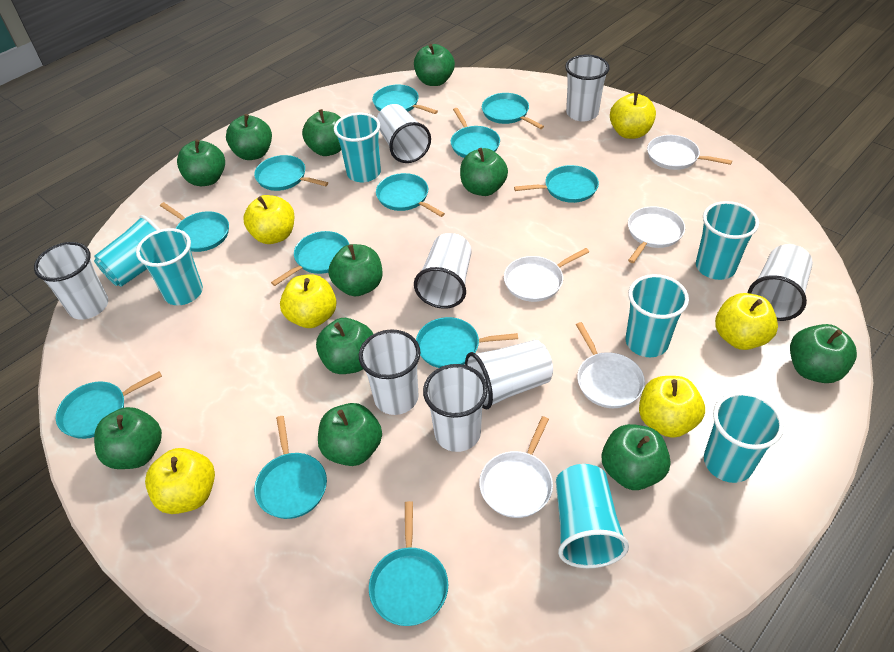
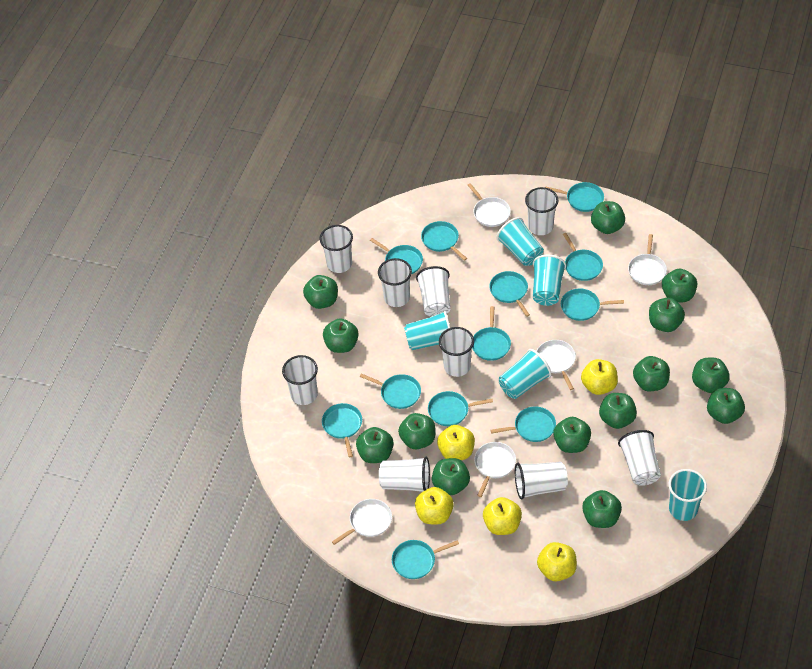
green apple: [94,407,162,469] [177,140,225,186] [226,114,272,160] [302,109,341,156] [316,318,373,374] [318,403,382,466] [328,244,382,296] [414,44,455,86] [460,148,508,196] [602,424,670,490] [790,324,857,383] = 11 -> [303,275,338,309] [323,318,359,353] [356,427,394,463] [398,413,435,449] [432,458,470,495] [553,417,591,453] [582,490,622,528] [591,201,625,234] [599,393,637,429] [633,356,670,391] [649,298,685,332] [662,269,697,302] [692,358,730,393] [707,388,745,424] = 14
turquoise cup: [94,215,160,287] [136,228,203,305] [334,113,381,182] [556,464,629,568] [626,274,689,357] [696,201,759,280] [704,392,784,483] = 7 -> [404,311,450,350] [496,217,544,266] [499,349,552,399] [533,255,566,306] [669,469,707,521] = 5
white cup: [34,242,108,320] [359,330,420,415] [377,104,431,163] [414,233,472,309] [423,364,488,452] [465,340,553,409] [565,55,610,122] [748,244,813,321] = 8 -> [282,355,318,405] [320,225,353,273] [378,258,412,307] [379,457,430,492] [416,266,450,317] [439,327,474,377] [515,462,568,500] [525,187,558,235] [618,430,661,486] = 9
yellow apple: [145,448,215,514] [243,195,294,244] [280,274,337,328] [610,92,656,139] [639,376,705,438] [715,293,778,350] = 6 -> [415,487,454,524] [437,425,475,460] [483,497,522,535] [537,542,577,581] [581,359,618,395] = 5

